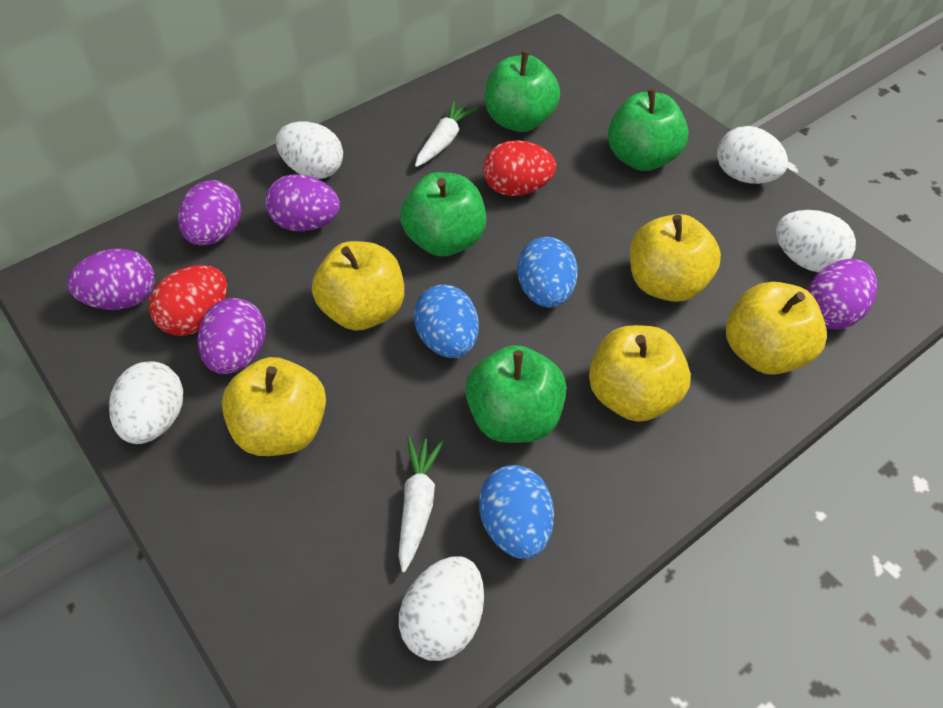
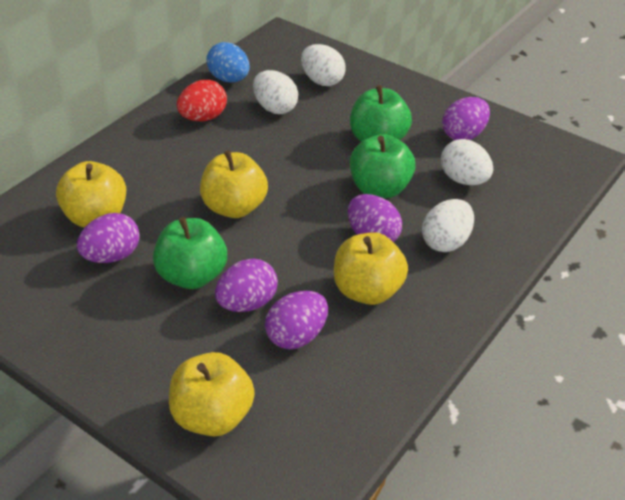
blue egg: [414,284,479,358] [479,465,554,559] [517,237,578,308] = 3 -> [206,42,250,82] = 1
green apple: [400,172,486,257] [465,345,567,443] [485,51,560,132] [608,88,689,171] = 4 -> [153,217,227,289] [350,85,412,142] [350,134,415,199] = 3
red egg: [149,265,227,336] [483,140,556,196] = 2 -> [177,80,227,122] = 1
white carrot: [398,437,444,572] [415,101,477,167] = 2 -> none = 0
white egg: [109,361,183,444] [276,121,343,179] [399,556,484,661] [717,126,788,184] [776,210,856,273] = 5 -> [253,70,298,114] [301,44,346,86] [422,199,474,252] [441,139,493,185] = 4
yellow apple: [222,357,326,456] [312,241,404,331] [589,325,691,422] [630,214,721,302] [726,282,827,375] = 5 -> [56,161,126,228] [169,352,255,436] [200,150,268,218] [334,232,408,305] = 4

